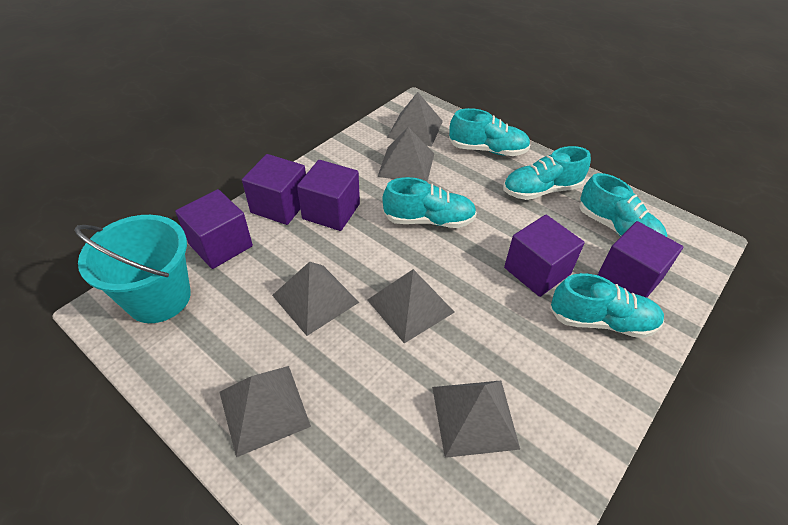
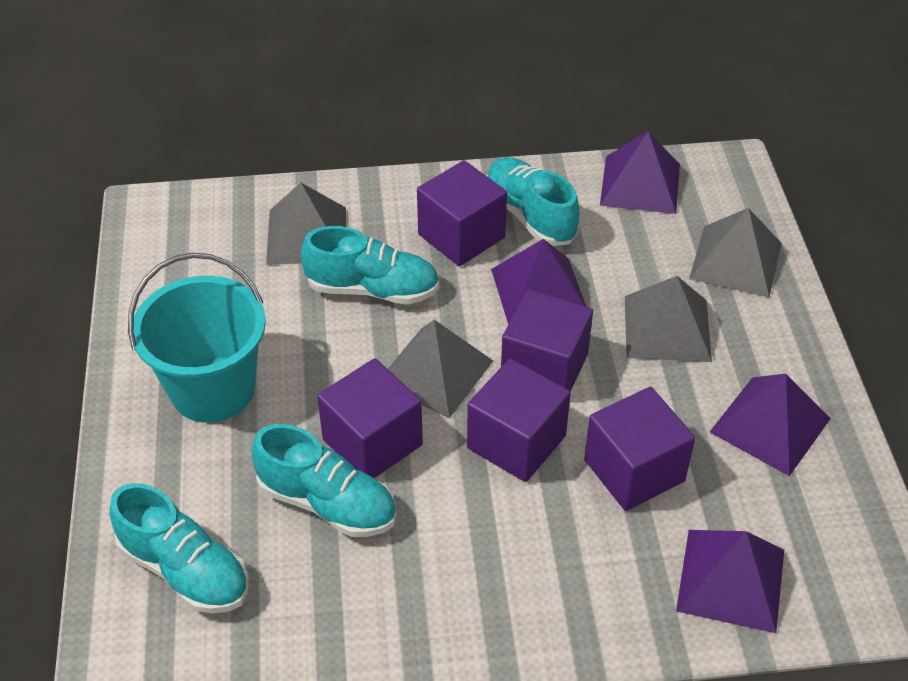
grey pyramid: [219,366,311,457] [272,262,359,336] [368,269,455,343] [377,127,434,182] [387,92,443,147] [432,381,520,458] = 6 -> [266,182,346,265] [388,320,493,418] [625,276,712,362] [689,208,782,297] = 4
purple pyramid: none = 0 -> [491,239,586,324] [600,131,680,214] [676,530,784,633] [710,374,831,476] = 4
turquoise shoe: [383,177,477,228] [449,108,530,156] [503,146,591,200] [550,273,664,338] [579,173,667,237] = 5 -> [109,483,249,613] [251,424,396,537] [301,226,439,305] [487,157,580,246] = 4

